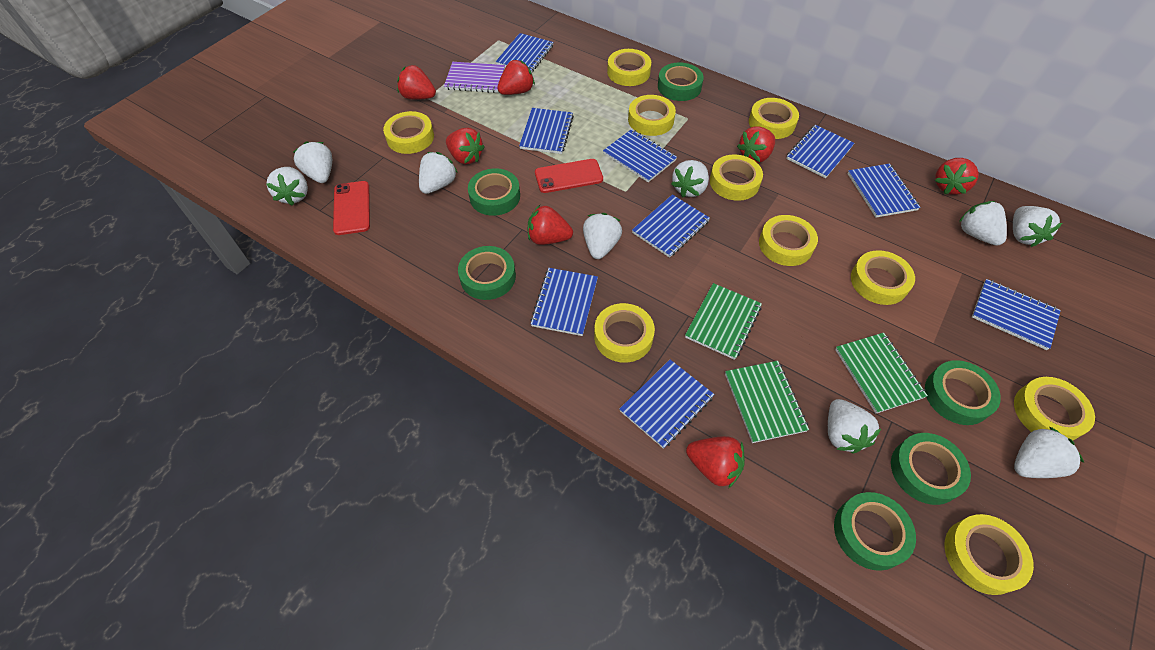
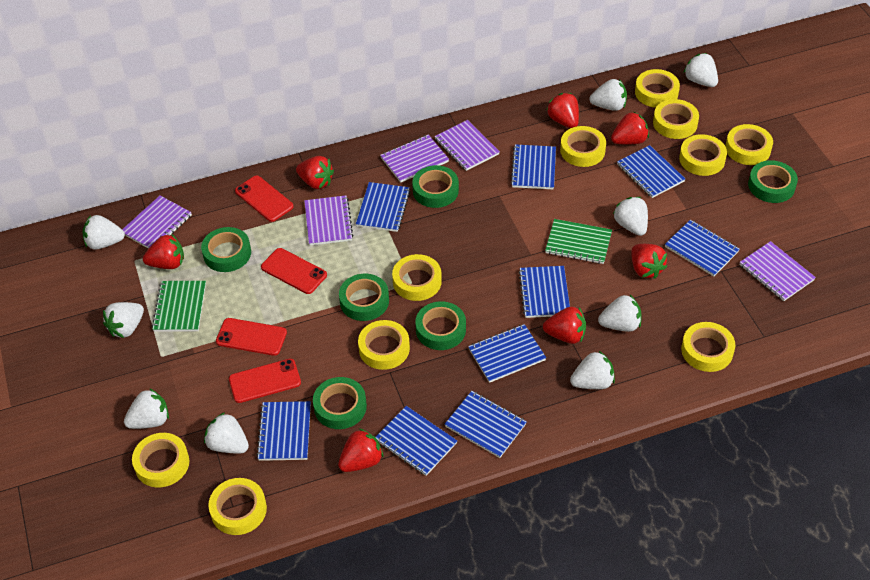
green notebook: [685,283,762,360] [725,361,809,443] [835,333,928,413] = 3 -> [152,281,206,332] [545,219,612,264] = 2
purple notebook: [444,62,505,93] = 1 -> [122,196,192,249] [304,195,353,246] [380,135,449,183] [434,120,500,171] [739,241,816,301] = 5
red phone: [333,181,370,235] [535,159,603,193] = 2 -> [216,318,287,356] [229,359,301,403] [235,176,294,222] [261,248,327,294] = 4

